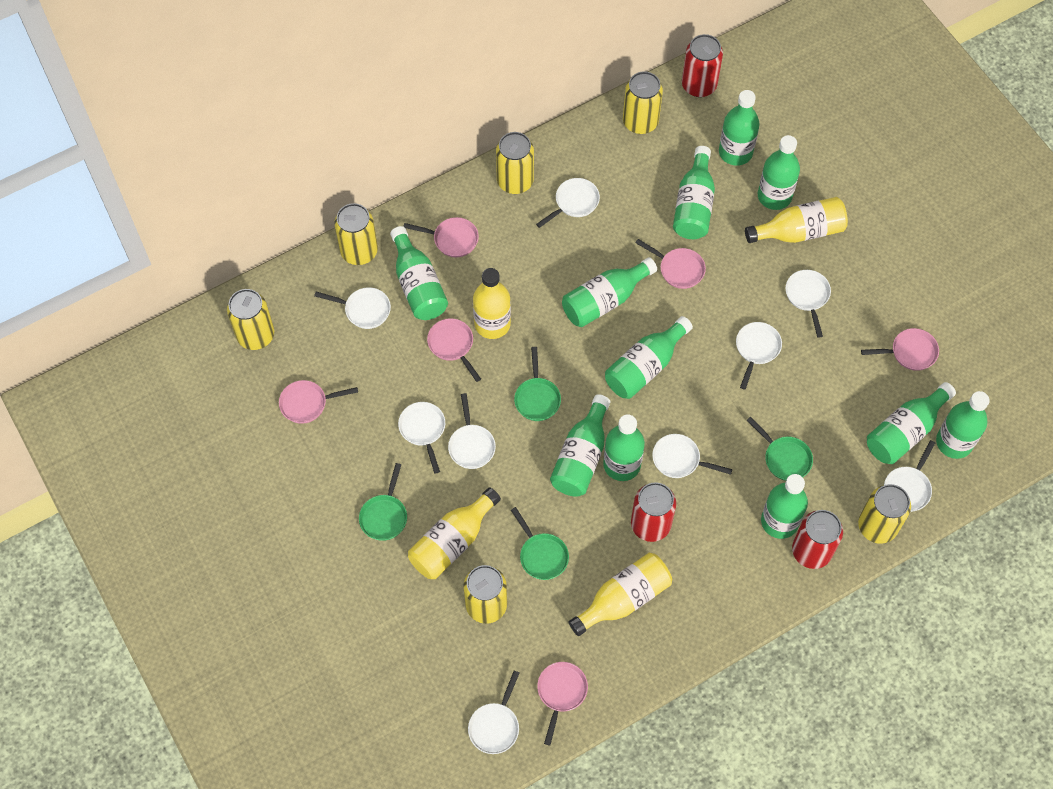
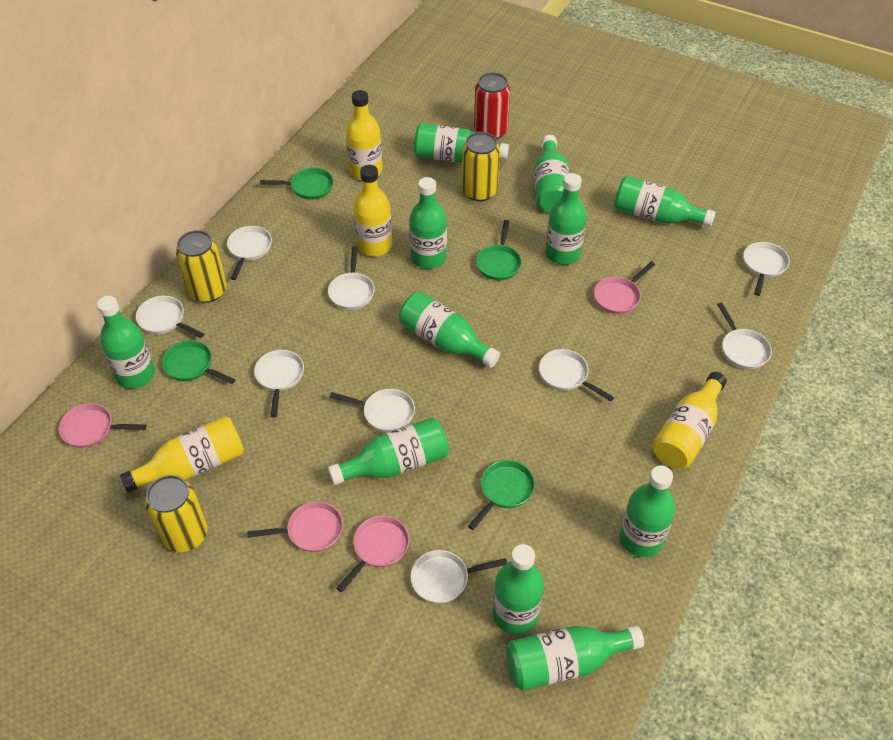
pink pan: [279,380,358,424] [403,217,479,257] [427,318,481,382] [537,662,588,745] [635,239,706,289] [861,328,939,371] = 6 -> [59,403,146,448] [247,501,343,552] [336,516,409,592] [594,261,655,314] = 4
red can: [631,482,676,542] [682,34,723,97] [792,510,843,569] = 3 -> [474,73,510,139] = 1
yellow can: [227,289,274,350] [334,203,378,265] [464,565,507,624] [496,132,534,194] [623,71,663,134] [858,484,911,544] = 6 -> [145,475,208,552] [176,230,227,303] [462,132,500,201] = 3

